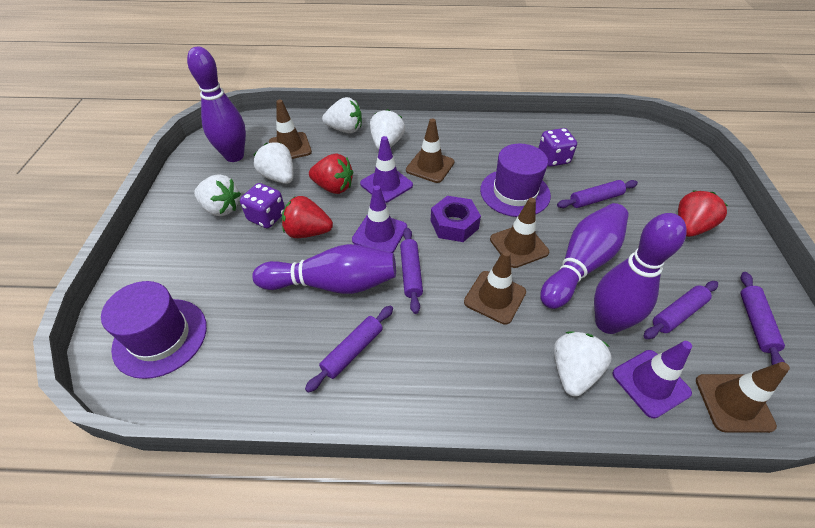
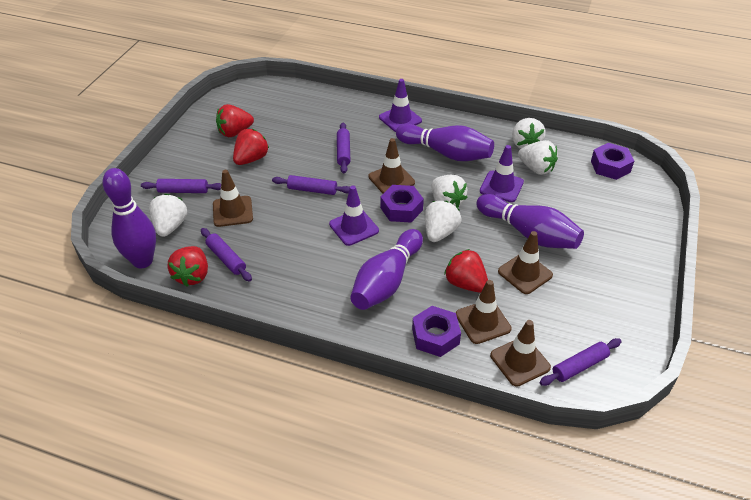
purple dice: [240,183,285,228] [539,128,577,167] = 2 -> none = 0
purple hat: [101,281,207,379] [480,144,551,217] = 2 -> none = 0
purple nut: [431,196,481,242] = 1 -> [380,185,424,222] [412,306,461,357] [591,143,634,180] = 3
red strawberry: [282,196,333,238] [309,154,353,194] [678,190,728,237] = 3 -> [168,246,208,287] [216,104,254,137] [233,129,269,165] [444,249,488,293] = 4

